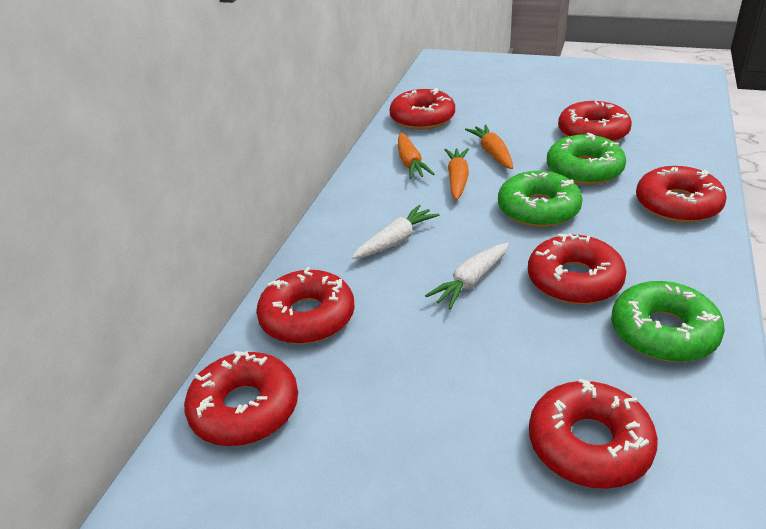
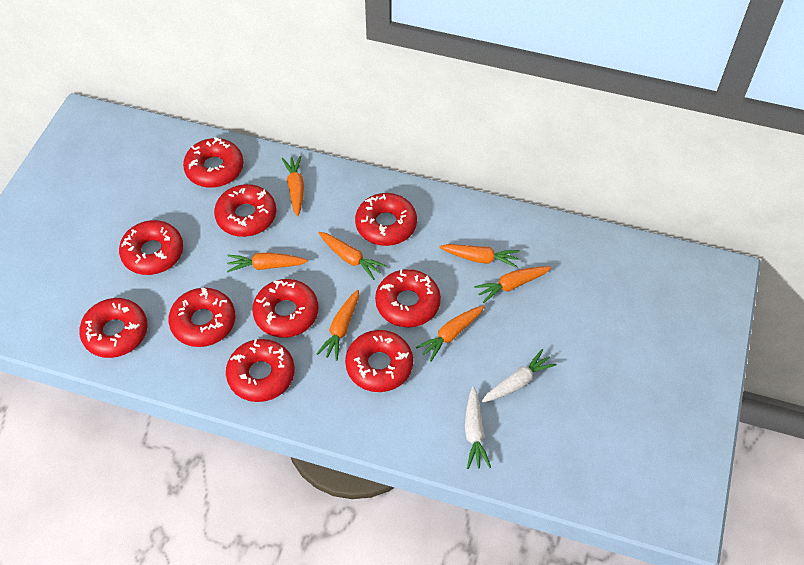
green donut: [498,171,583,227] [547,133,626,185] [611,281,725,362] = 3 -> none = 0
orange carrot: [398,133,434,179] [444,148,469,200] [465,124,513,169] = 3 -> [227,252,308,272] [282,156,304,217] [317,290,359,361] [319,232,386,280] [416,305,485,362] [439,244,520,268] [474,266,552,303] = 7
red donut: [184,351,298,446] [256,267,355,344] [390,88,455,130] [528,233,626,304] [529,379,658,489] [558,101,632,142] [636,166,727,223] = 7 -> [79,298,148,358] [119,220,183,275] [169,287,235,347] [183,137,244,188] [214,184,276,237] [226,339,295,402] [252,279,318,338] [345,330,413,392] [355,193,417,246] [375,269,441,327] = 10

